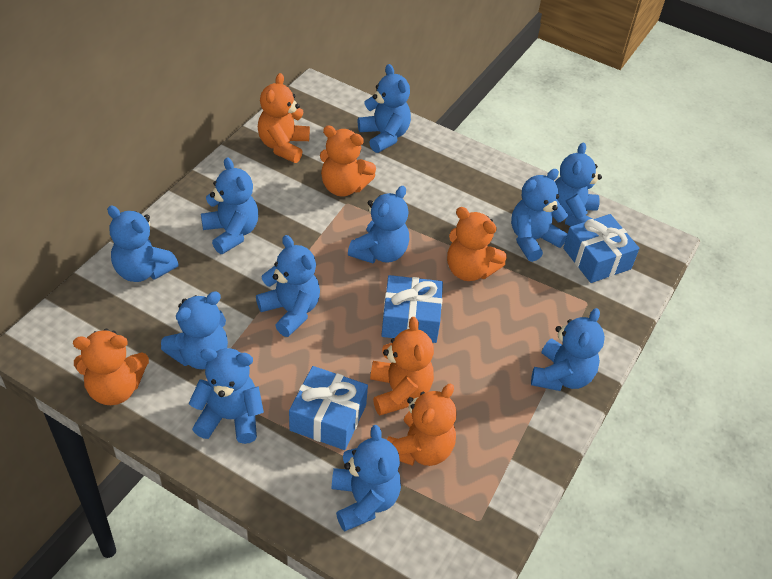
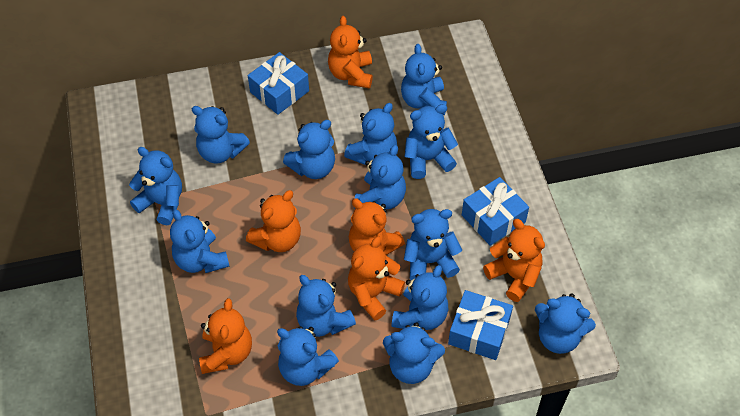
blue teddy bear: [107,206,179,282] [161,291,228,369] [188,348,264,444] [201,157,258,254] [256,235,320,337] [332,425,401,532] [348,186,409,263] [358,64,411,153] [511,169,568,262] [531,308,605,391] [555,143,602,227] = 11 -> [129,147,182,225] [170,209,230,273] [192,106,250,163] [277,326,339,386] [283,120,335,179] [296,275,356,337] [344,103,397,165] [354,145,406,209] [383,322,445,384] [392,265,448,330] [401,44,447,115] [404,209,462,280] [405,104,458,179] [535,294,596,354] = 14

